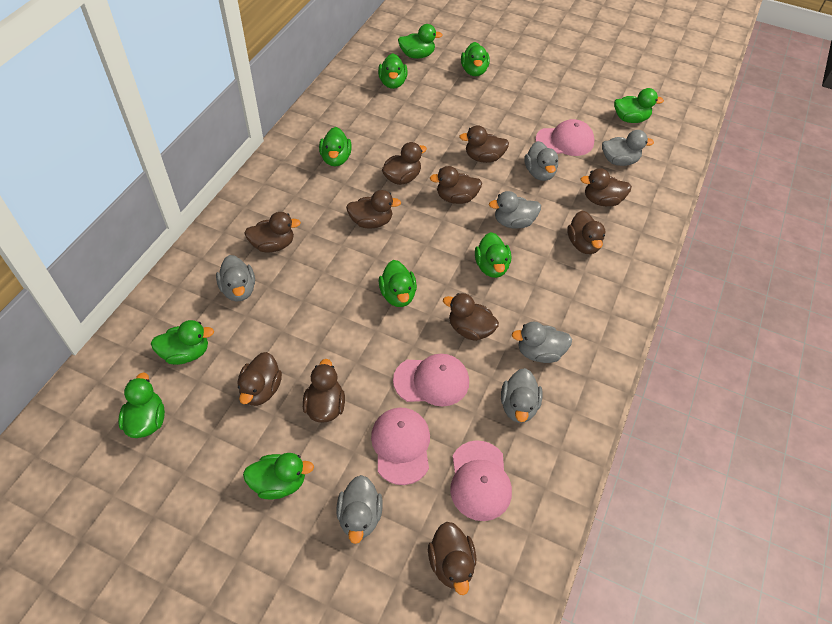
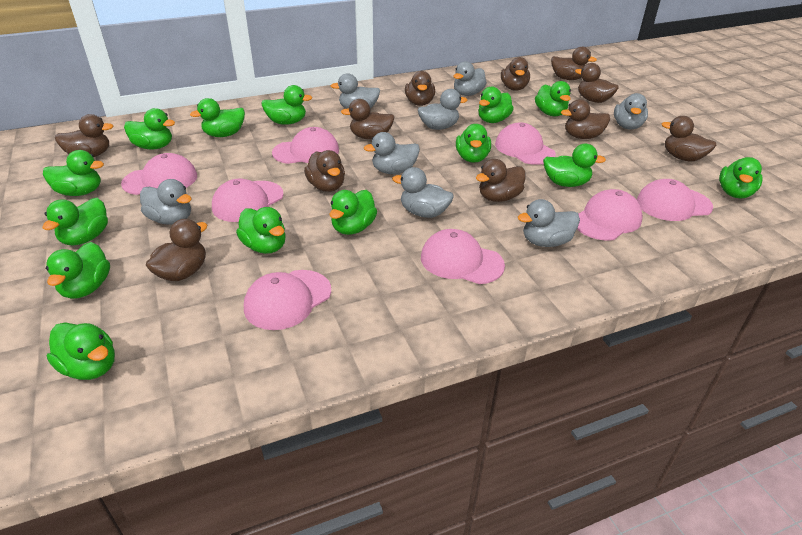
green duck: [118,372,165,438] [151,320,214,365] [243,453,314,499] [319,127,352,166] [378,53,408,89] [379,260,417,307] [398,24,443,59] [461,42,490,76] [475,232,511,278] [614,88,664,123] = 10 -> [42,198,108,245] [43,150,104,196] [46,242,110,299] [47,322,115,380] [124,108,175,150] [190,98,245,137] [236,207,286,254] [261,85,312,125] [329,190,377,235] [456,124,491,163] [478,87,514,123] [535,81,571,116] [543,144,606,187] [719,157,763,198] = 14
grey duck: [216,255,255,302] [336,475,383,544] [489,191,541,228] [501,368,543,423] [512,322,572,363] [525,141,558,181] [602,130,654,166] = 7 -> [140,179,191,225] [331,73,380,109] [364,132,420,174] [392,167,454,218] [418,89,468,130] [454,61,487,96] [518,199,580,247] [614,93,648,130] = 8
pink cap: [371,408,430,485] [393,354,469,406] [450,440,512,521] [535,119,595,156] = 4 -> [121,153,197,195] [212,179,284,222] [244,270,331,330] [272,127,339,164] [421,229,505,284] [495,123,556,165] [577,189,643,241] [636,179,713,221] = 8

